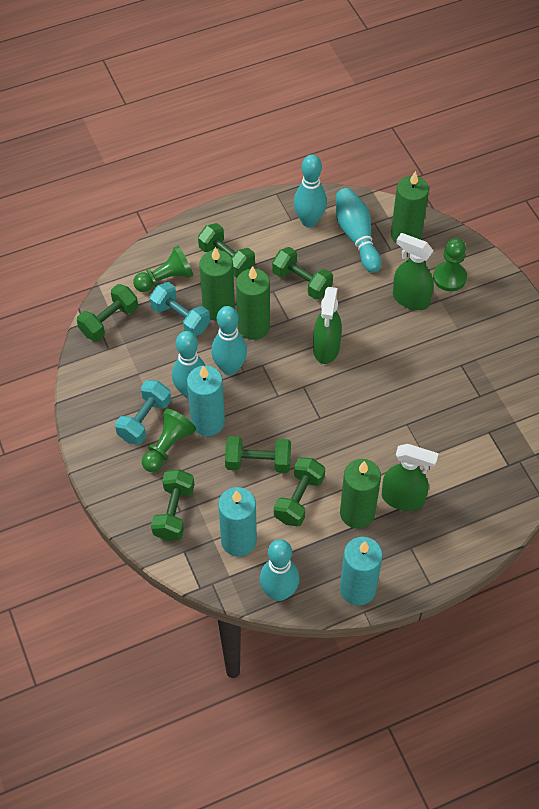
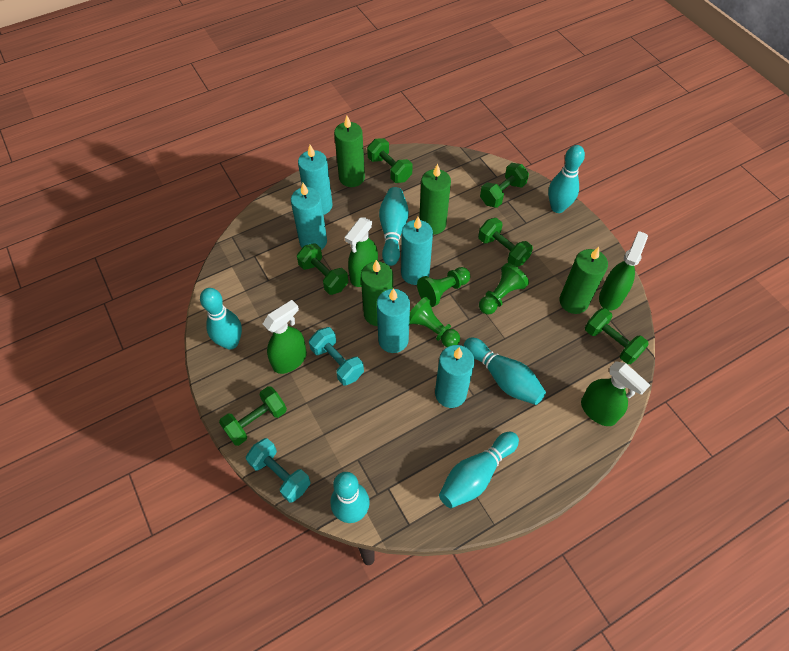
green spray bottle: [313,287,342,364] [382,444,439,511] [393,233,434,310] = 3 -> [263,300,307,374] [345,218,378,287] [581,361,650,426] [599,231,648,311] = 4
turquoise bowling pin: [172,331,206,399] [211,306,247,375] [260,539,299,601] [294,154,327,227] [336,188,382,273] = 5 -> [200,288,242,349] [331,472,370,523] [379,187,409,266] [439,432,519,508] [464,337,546,405] [548,145,585,213] = 6
turquoise candle: [187,365,225,436] [218,487,257,557] [340,537,383,606] = 3 -> [291,183,327,250] [298,145,332,215] [377,288,410,353] [401,217,433,285] [435,345,475,408] = 5

